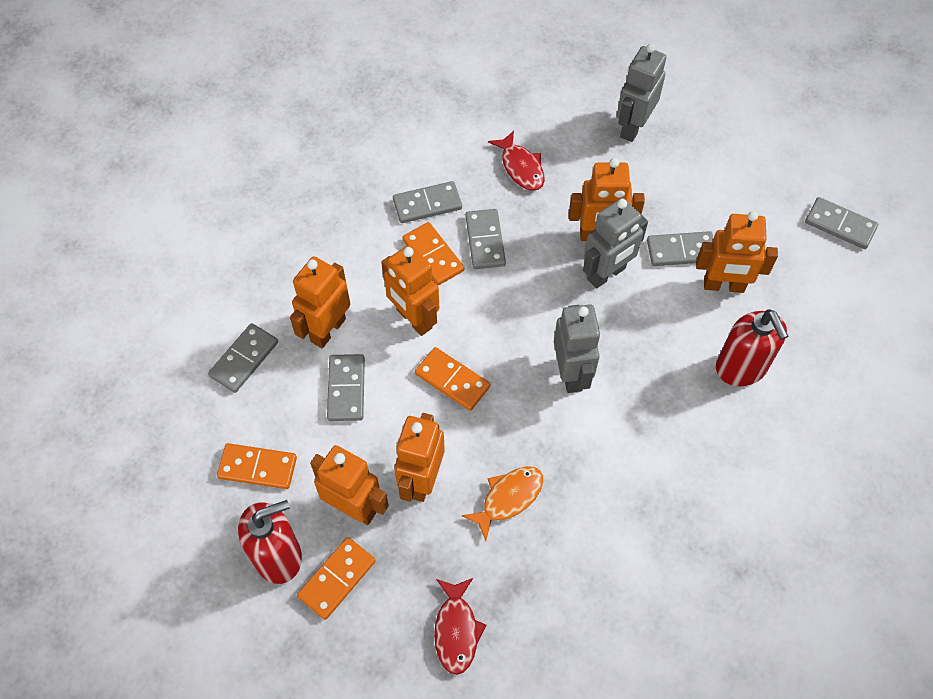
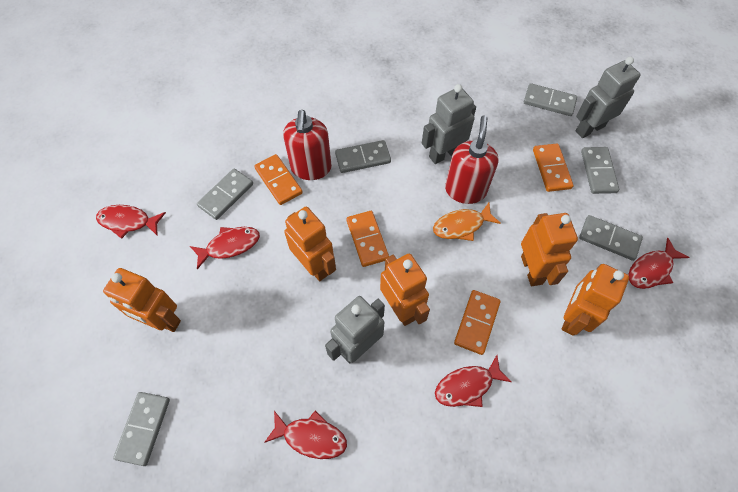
orange robot: [290,256,350,348] [310,445,389,525] [381,244,439,336] [394,413,445,502] [569,158,645,241] [696,211,778,293] = 6 -> [103,268,181,332] [284,207,336,281] [380,253,430,326] [521,213,578,286] [562,264,629,336] = 5
red fish: [434,578,486,675] [488,130,544,191] = 2 -> [96,205,166,239] [190,227,260,269] [264,411,347,459] [435,355,512,407] [628,238,689,289] = 5

